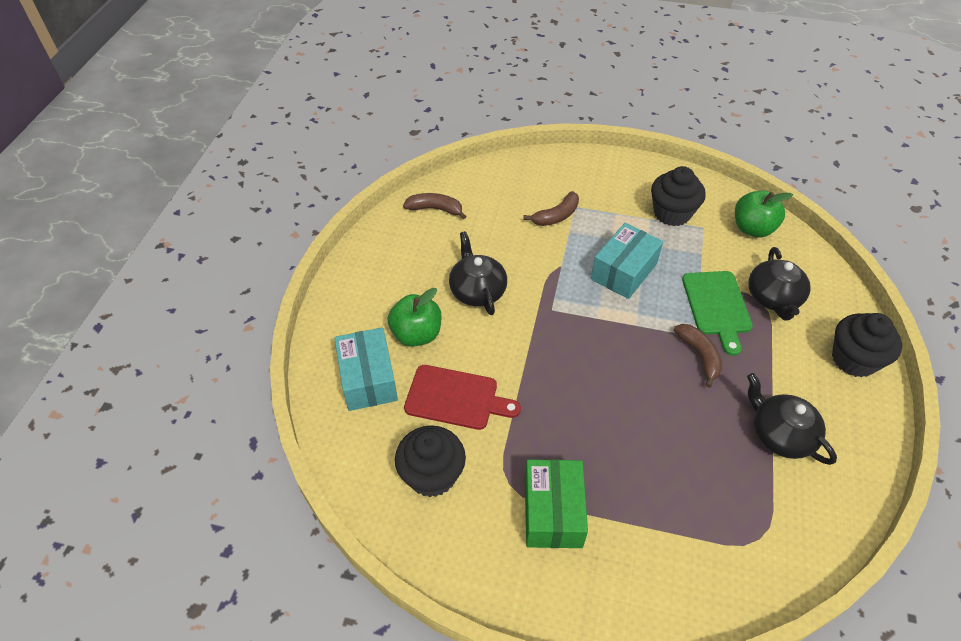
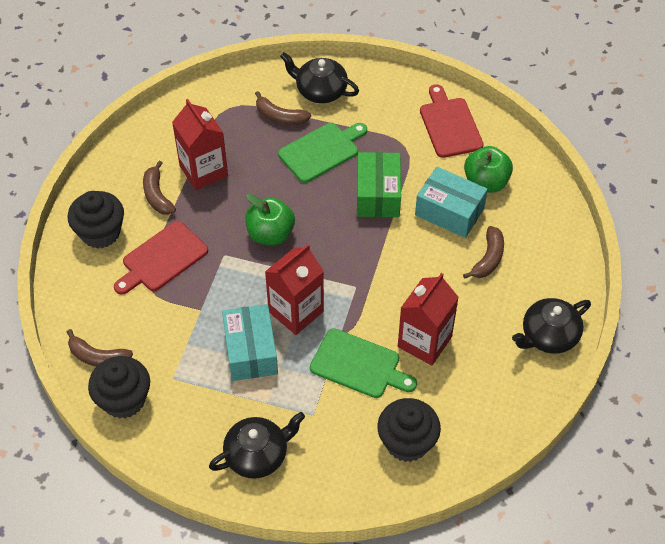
brown banana: [403,193,467,219] [523,191,579,226] [673,324,722,388] = 3 -> [67,329,133,367] [143,161,176,215] [255,91,311,125] [463,226,504,279] = 4
green cutting board: [682,271,753,356] = 1 -> [278,123,367,183] [310,328,417,398] = 2
red carton: none = 0 -> [172,99,228,190] [265,244,324,335] [398,273,459,366] = 3
red cutting board: [404,365,521,430] = 1 -> [114,221,208,295] [420,84,484,158] = 2

